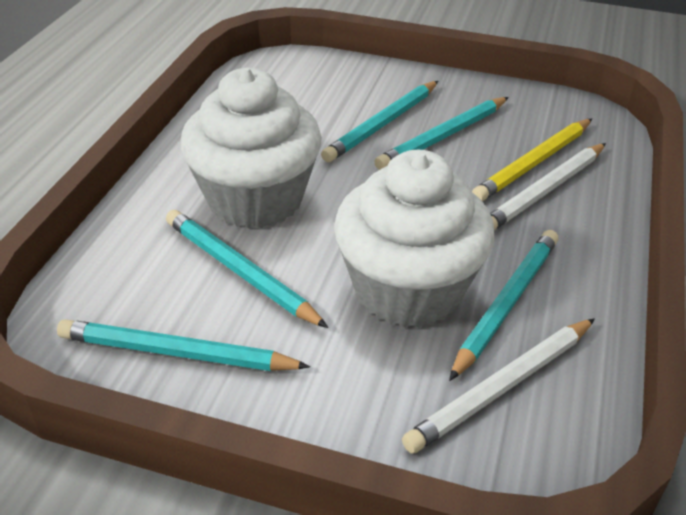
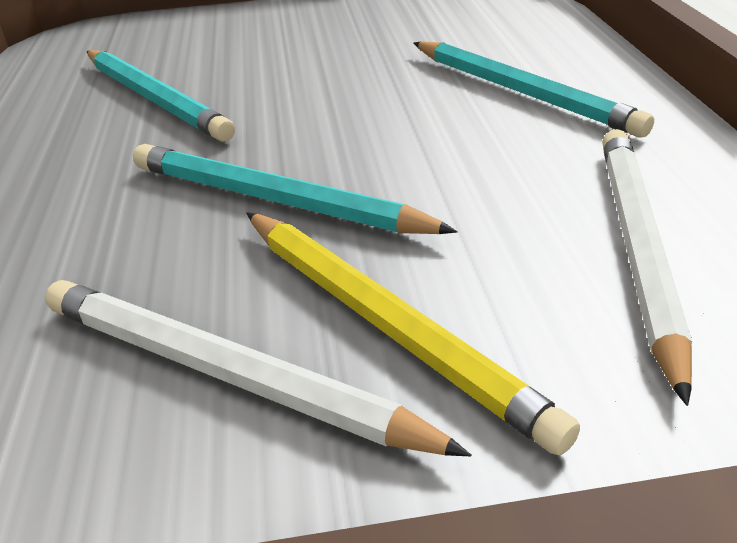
turquoise pencil: [57,319,310,371] [166,210,328,328] [321,81,438,162] [374,97,509,170] [449,230,558,381] = 5 -> [87,50,235,142] [133,144,458,234] [413,41,654,138] = 3
white cupcake: [180,68,322,229] [334,150,495,328] = 2 -> none = 0

